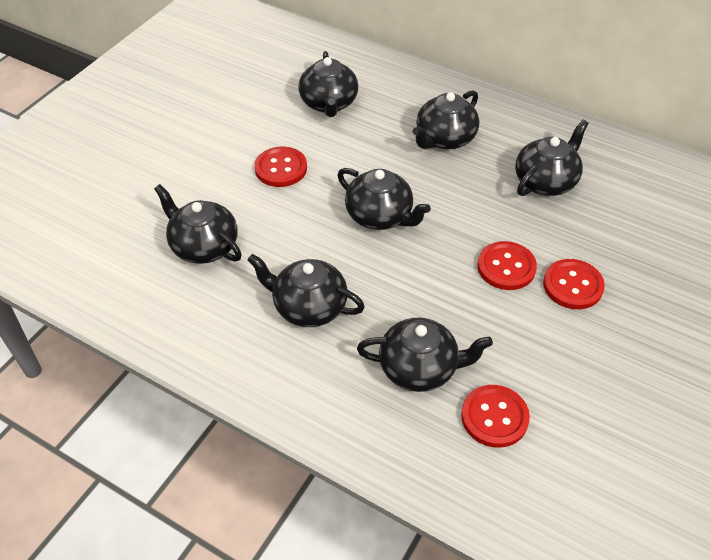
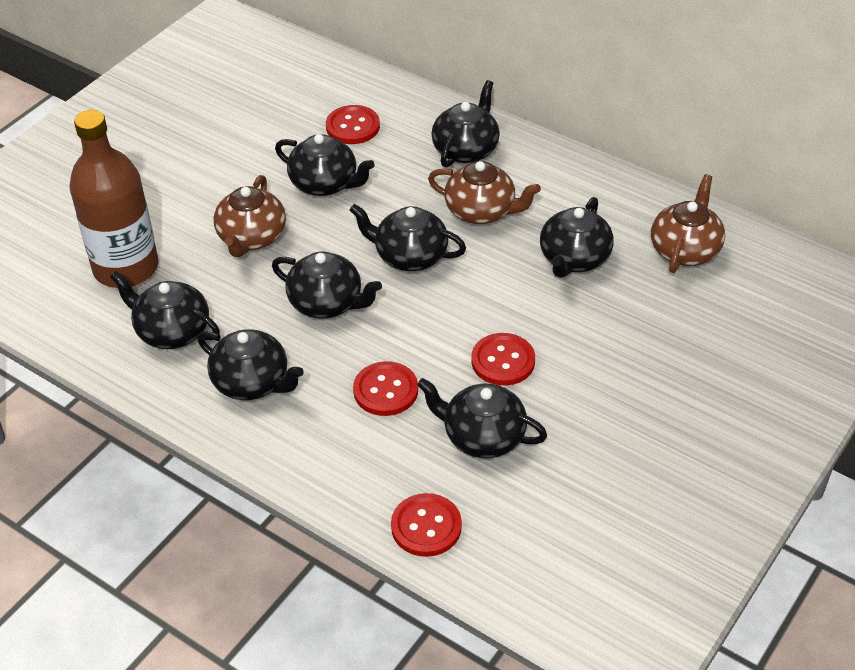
black teapot: [154,184,242,264] [248,254,365,327] [298,51,358,117] [337,168,431,230] [357,318,493,392] [413,90,479,150] [515,120,589,196] = 7 -> [110,271,220,349] [197,329,304,400] [272,251,382,319] [275,134,375,196] [350,204,466,271] [417,378,547,458] [432,80,500,168] [540,197,614,278] = 8
brown bottle: none = 0 -> [70,110,159,288] = 1
brown teapot: none = 0 -> [214,175,286,257] [428,161,541,224] [651,174,725,273] = 3

